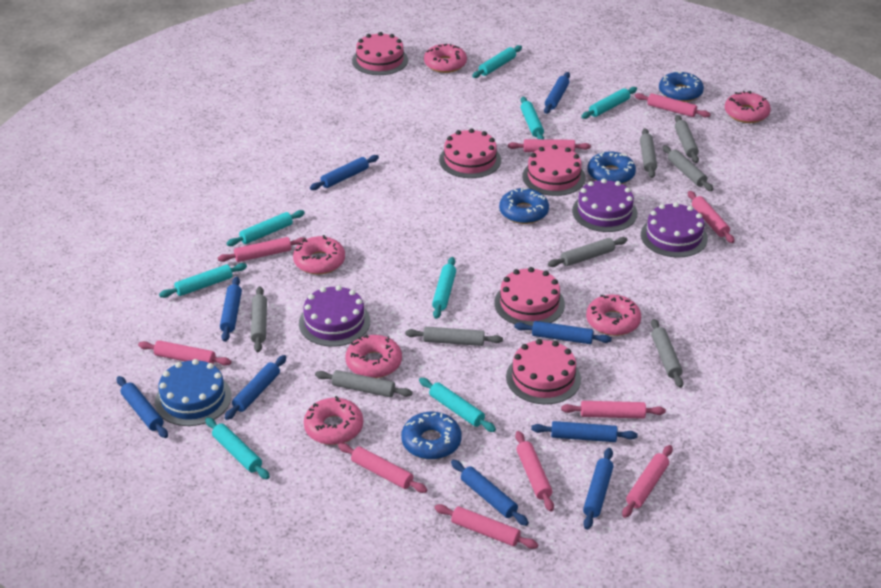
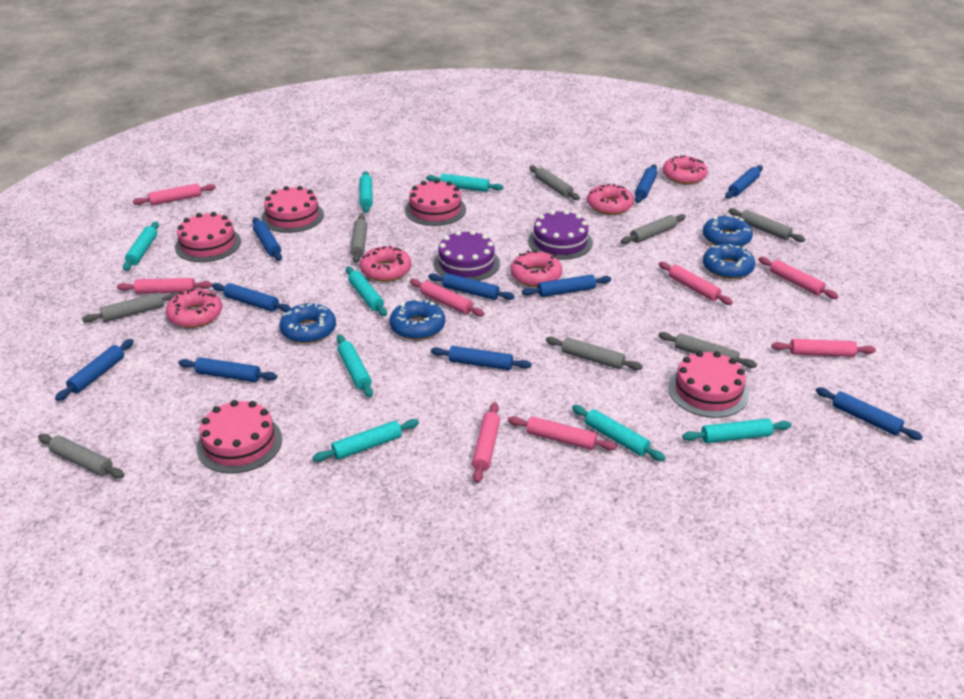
blue cake: [155,359,232,426] = 1 -> none = 0
blue rolling pin: [117,376,168,438] [220,276,242,342] [225,355,286,420] [310,155,379,190] [451,460,529,526] [514,321,612,344] [531,421,638,442] [544,72,570,114] [583,448,614,530] = 9 -> [55,339,134,401] [178,357,277,382] [212,283,291,312] [252,217,282,261] [428,273,515,300] [431,346,532,370] [522,275,611,297] [635,164,657,203] [725,165,763,199] [816,387,923,440] = 10
pink donut: [293,235,345,275] [304,396,363,445] [346,334,402,378] [424,44,467,73] [586,294,641,336] [725,91,771,123] = 6 -> [166,289,222,328] [360,246,411,281] [510,250,562,287] [587,184,634,215] [662,155,708,184] = 5
pink rolling pin: [138,340,232,366] [218,237,306,262] [338,443,427,493] [434,504,538,549] [508,139,591,152] [515,431,554,512] [561,401,666,419] [622,445,673,518] [635,93,711,117] [688,191,735,243] = 10 -> [117,278,212,294] [133,184,216,205] [410,279,485,317] [472,402,500,483] [508,416,617,450] [659,262,733,305] [758,257,838,299] [771,339,876,357] = 8
purple cake: [299,285,370,347] [572,179,638,232] [641,202,708,258] = 3 -> [433,230,500,281] [528,210,593,260] = 2

